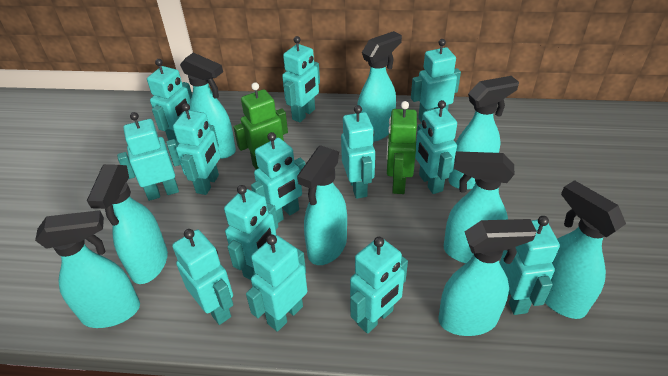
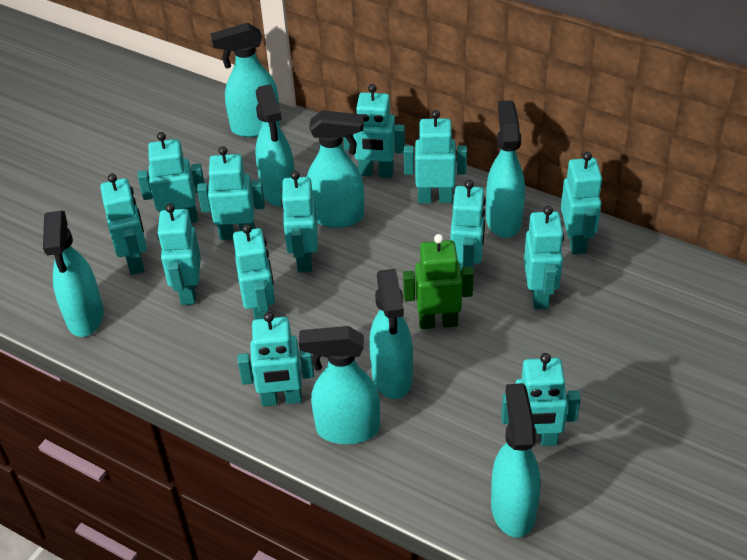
green robot: [233,82,288,169] [386,101,417,194] = 2 -> [403,234,474,329] = 1
turquoise spray bottle: [35,210,140,328] [87,164,168,284] [180,53,236,159] [297,145,347,265] [357,31,402,142] [438,219,537,336] [444,151,514,263] [448,76,519,190] [545,180,626,319] = 9 -> [43,211,104,337] [210,23,280,137] [255,84,295,207] [299,326,380,444] [307,110,364,228] [369,269,413,399] [486,100,525,238] [491,383,540,538] = 8

